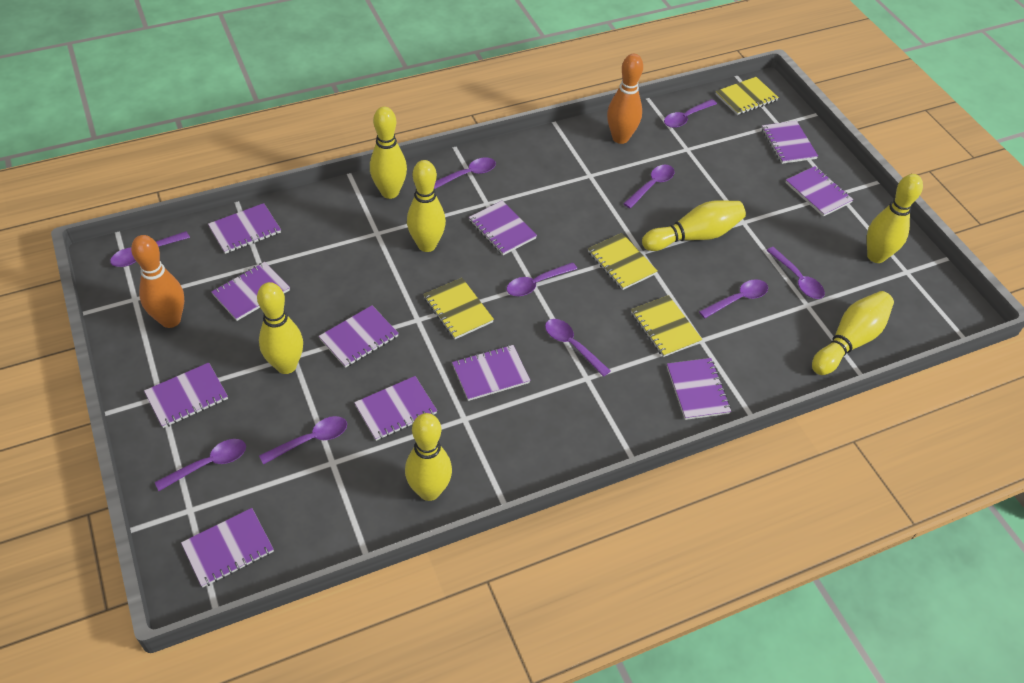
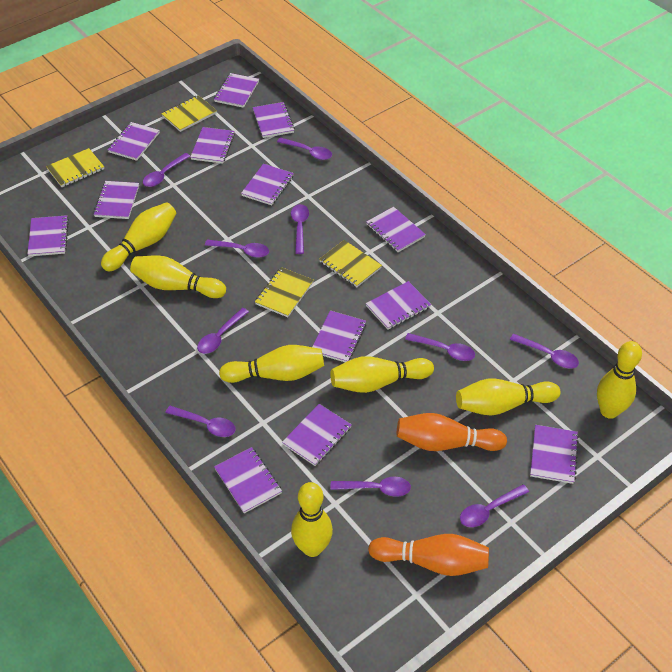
purple notebook: [144,362,228,428] [181,508,274,587] [208,203,281,254] [211,262,290,321] [319,305,399,368] [354,376,437,441] [452,345,530,401] [469,201,537,255] [667,358,731,420] [761,121,818,164] [785,166,854,217] = 11 -> [27,215,69,256] [93,181,139,219] [108,122,160,161] [190,127,235,163] [214,73,259,108] [214,447,282,513] [241,164,294,205] [253,102,295,138] [282,404,352,466] [312,311,366,362] [366,207,426,252] [366,281,431,330] [530,425,579,484] = 13

